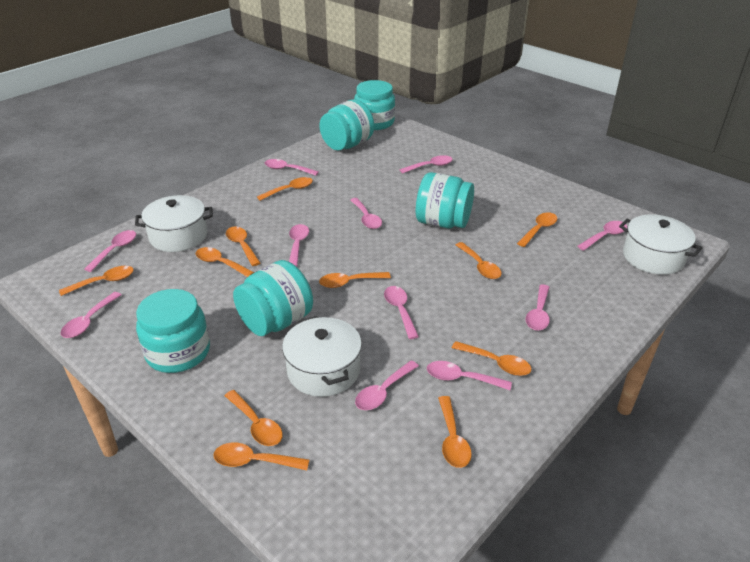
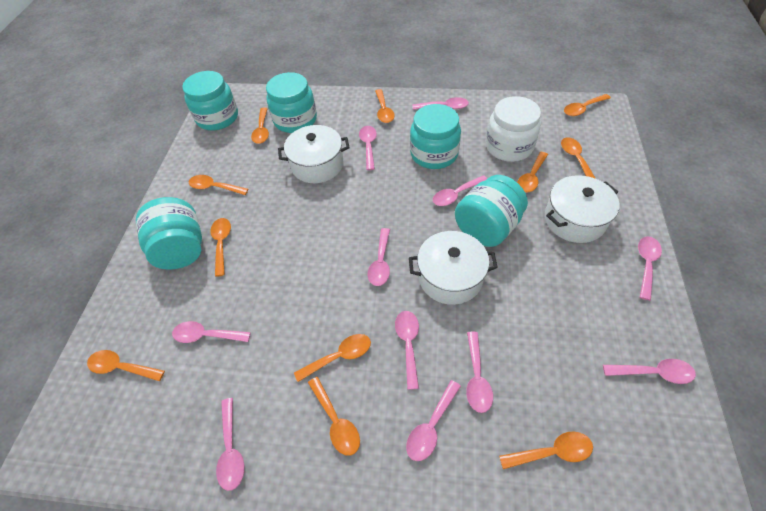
white jar: none = 0 -> [486,96,541,162] = 1

